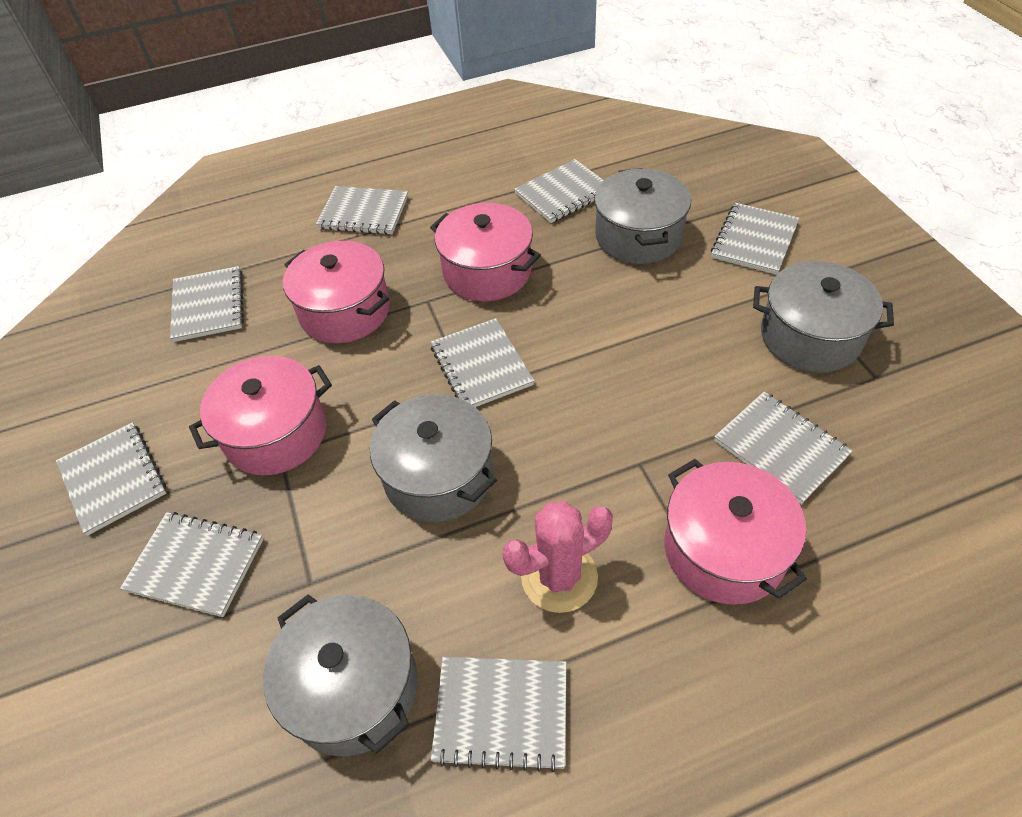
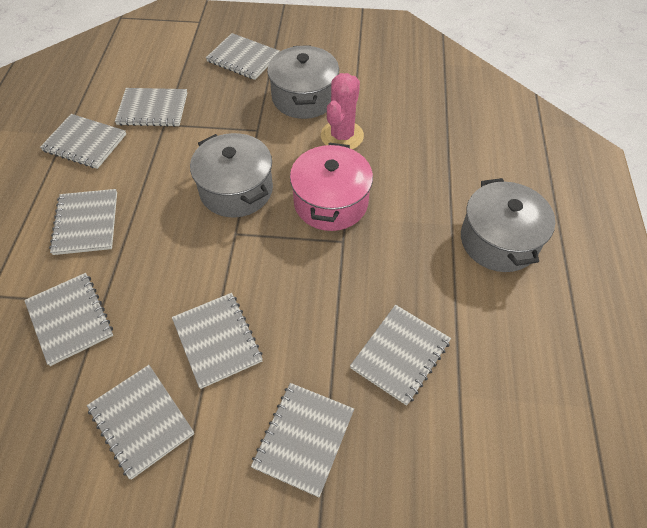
grey pot: [263,594,418,756] [370,394,497,522] [594,168,691,264] [753,261,894,373] = 4 -> [190,133,273,217] [267,45,339,119] [461,178,555,272] = 3
pink pot: [189,356,332,476] [283,241,390,343] [430,203,541,301] [664,459,807,605] = 4 -> [290,143,373,231] = 1

